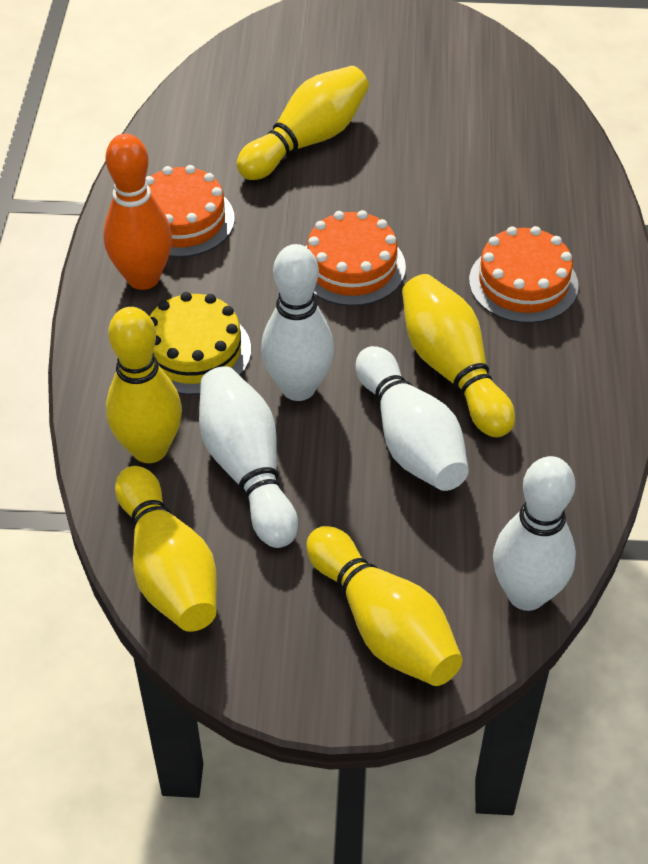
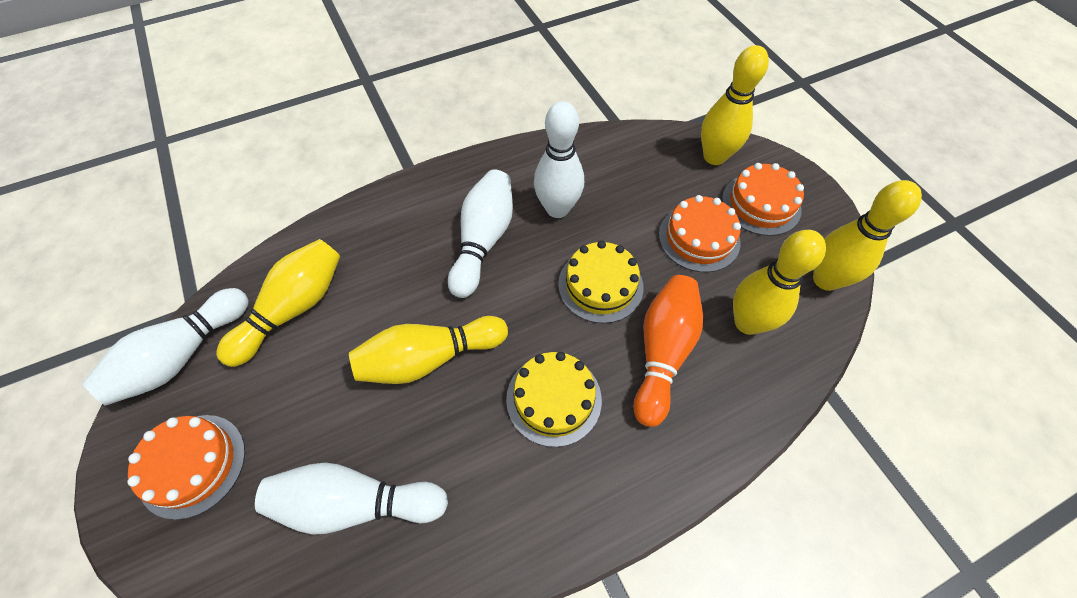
yellow cake: [149,292,251,395] = 1 -> [506,352,602,447] [558,241,643,323] = 2

